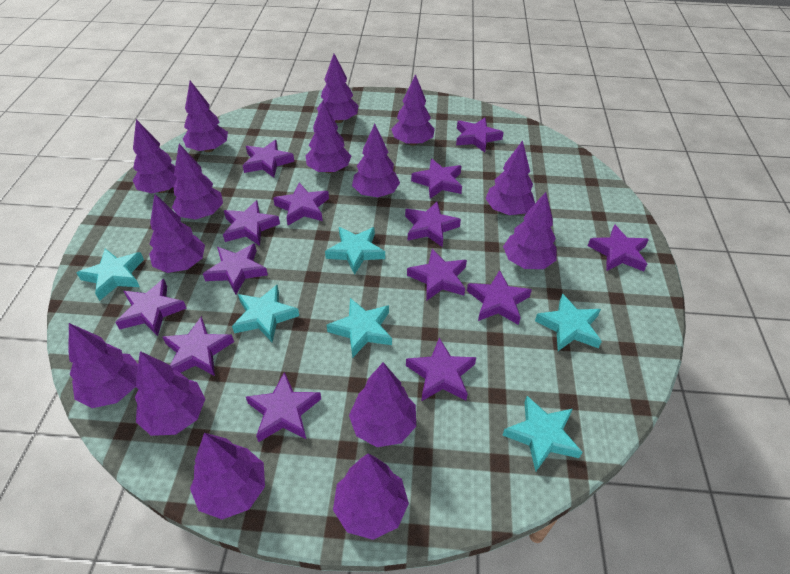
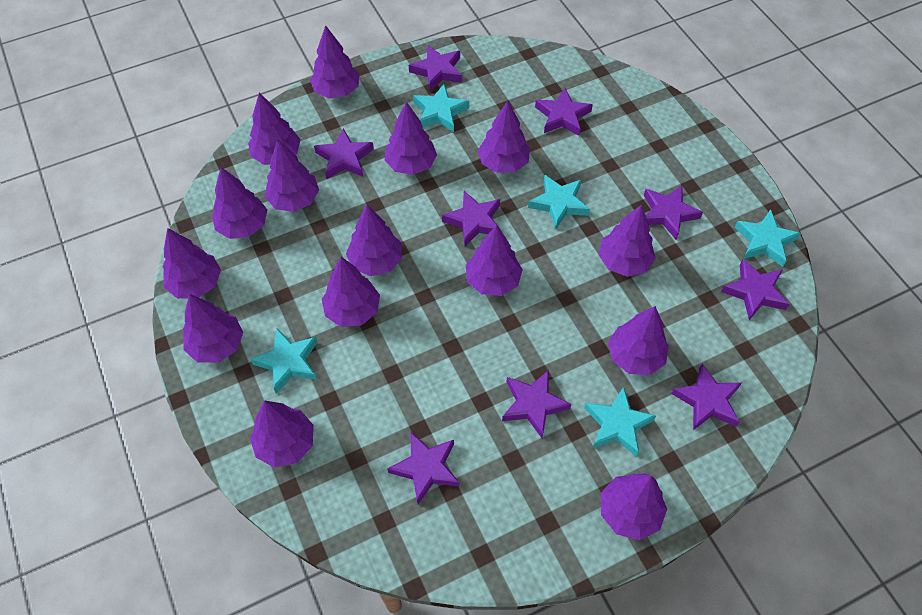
purple star: [115,279,187,336] [163,316,234,376] [203,243,268,294] [223,200,280,246] [242,140,294,178] [246,372,321,442] [273,183,329,225] [405,202,461,247] [406,338,476,402] [407,249,467,301] [411,159,462,199] [456,117,504,153] [467,270,532,325] [588,224,649,271] = 14 -> [314,128,374,179] [387,432,459,504] [409,45,462,91] [442,191,501,246] [502,370,572,438] [535,88,593,136] [644,185,703,240] [671,363,742,430] [721,259,790,320] = 9
turquoise star: [77,249,144,301] [232,285,299,342] [325,227,385,275] [327,298,392,358] [502,396,583,472] [535,293,602,351] = 6 -> [250,328,318,394] [413,84,469,132] [528,175,590,229] [584,386,656,457] [735,209,801,267] = 5

